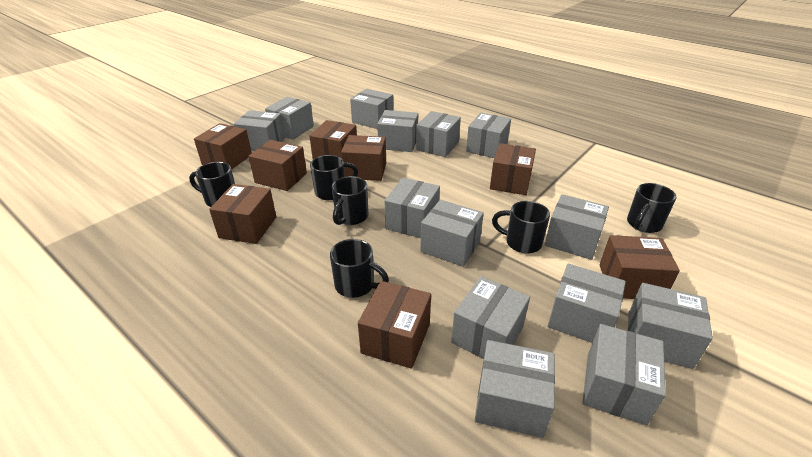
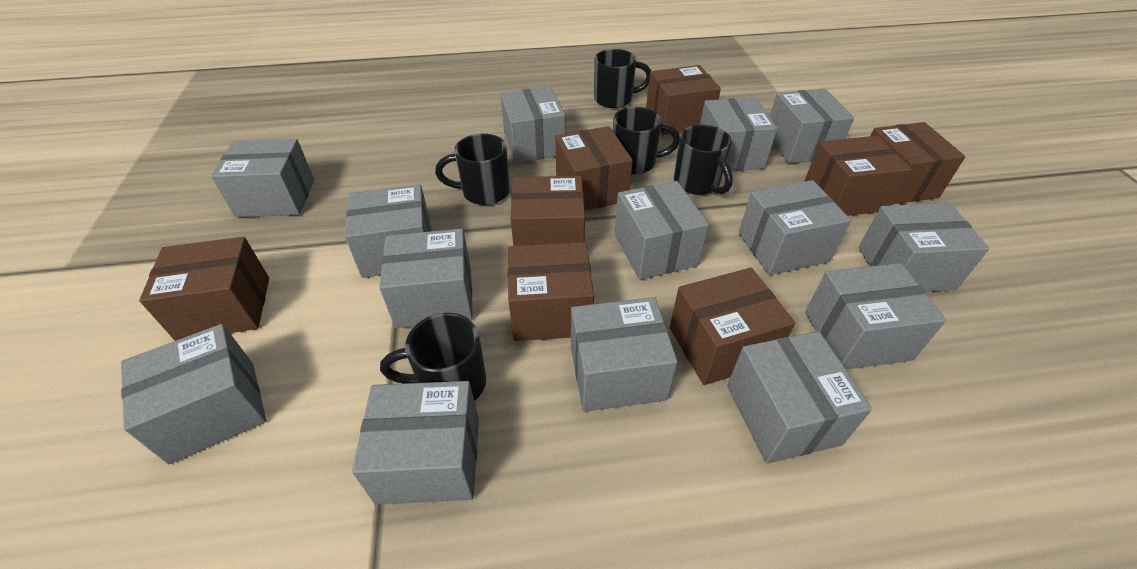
black mug: [189,162,235,207] [310,155,358,200] [330,239,389,298] [332,176,368,225] [492,201,550,253] [627,183,676,233] = 6 -> [380,313,486,401] [435,134,510,205] [594,49,651,108] [613,107,680,175] [674,125,733,195] = 5

